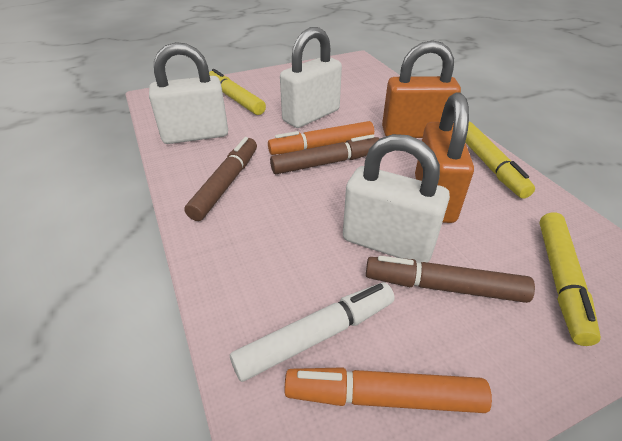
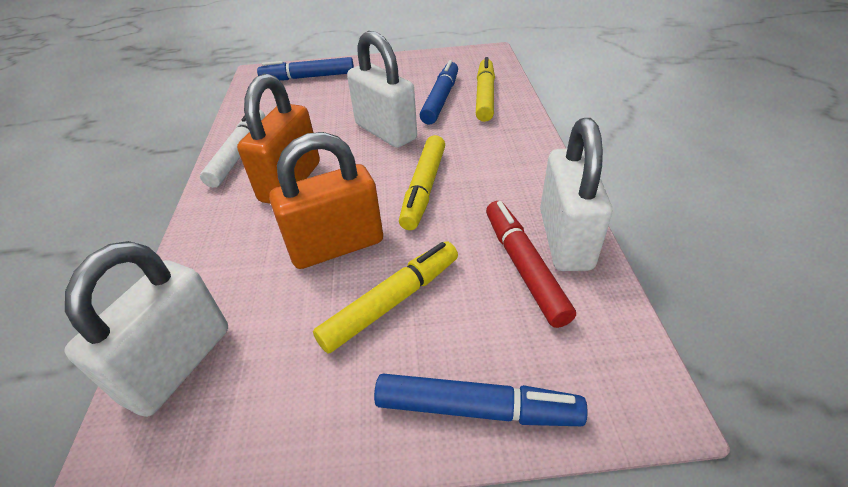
blue marker: none = 0 -> [257,57,354,80] [374,374,588,426] [420,60,458,125] = 3
brown marker: [184,137,257,221] [270,134,380,174] [366,256,535,303] = 3 -> none = 0
orange marker: [268,121,374,155] [284,367,492,413] = 2 -> none = 0
red marker: none = 0 -> [486,201,576,328] = 1

